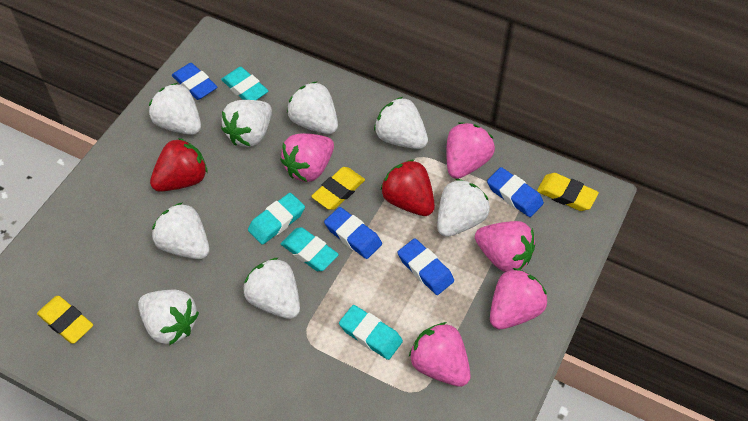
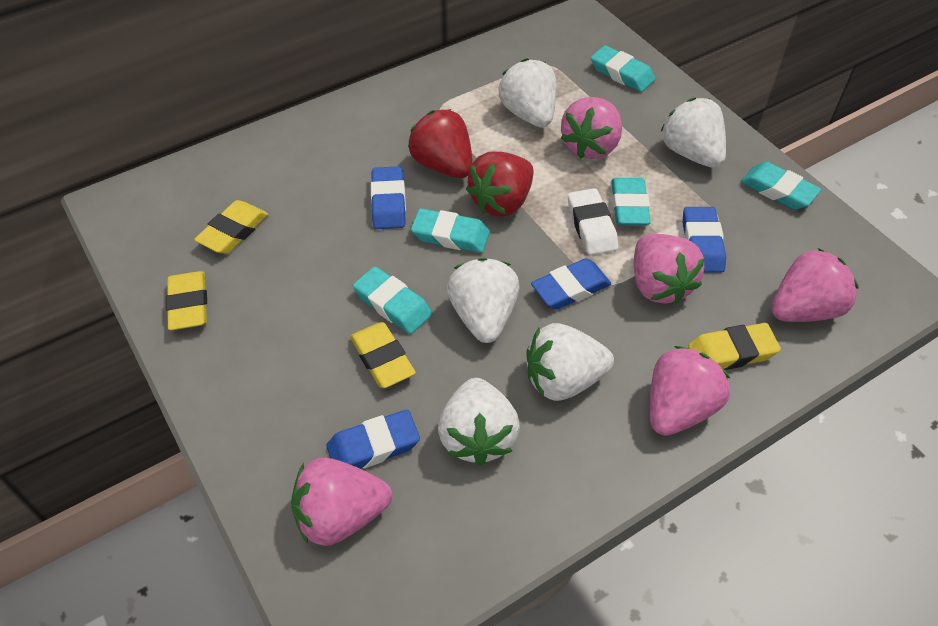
turquoise eraser: [221,67,268,100] [248,193,305,245] [281,227,339,271] [339,305,403,360] = 4 -> [353,266,432,334] [411,208,490,253] [591,45,655,92] [611,178,651,225] [741,162,822,209] = 5
white eraser: none = 0 -> [568,188,619,255] = 1
white strawberry: [138,290,199,345] [149,83,201,135] [152,202,209,259] [221,100,272,147] [243,258,300,319] [287,82,338,134] [374,97,428,149] [437,179,490,237] = 8 -> [438,378,520,466] [447,258,519,343] [499,58,556,127] [526,323,614,401] [661,98,726,168] = 5
yellow eraser: [37,296,93,344] [311,167,365,210] [537,173,599,211] = 3 -> [166,271,207,330] [194,200,268,254] [350,322,416,388] [688,323,781,370] = 4

